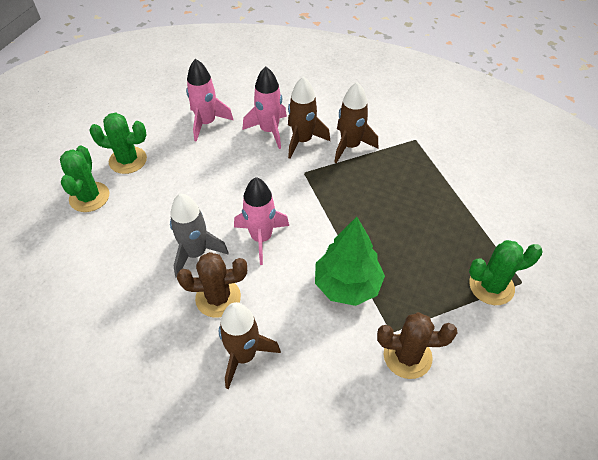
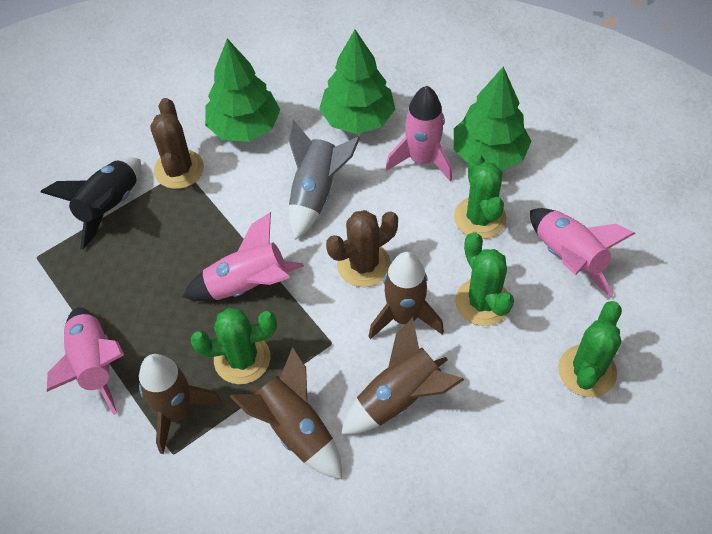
black rocket: none = 0 -> [41,157,141,249] = 1
brown rocket: [219,302,281,389] [288,76,330,159] [335,82,378,163] = 3 -> [139,354,222,454] [230,347,342,479] [341,317,464,434] [368,252,444,339] = 4
green cactus: [60,146,109,212] [89,113,147,174] [469,240,543,305] = 3 -> [190,308,277,384] [454,154,507,239] [455,232,514,326] [558,301,622,397] = 4
green tree: [315,217,385,306] = 1 -> [205,39,280,142] [319,30,395,134] [454,66,531,171] = 3
pink rocket: [186,59,234,142] [234,177,289,265] [243,67,287,149] = 3 -> [47,307,124,415] [183,212,304,301] [386,86,452,181] [530,208,636,297] = 4

